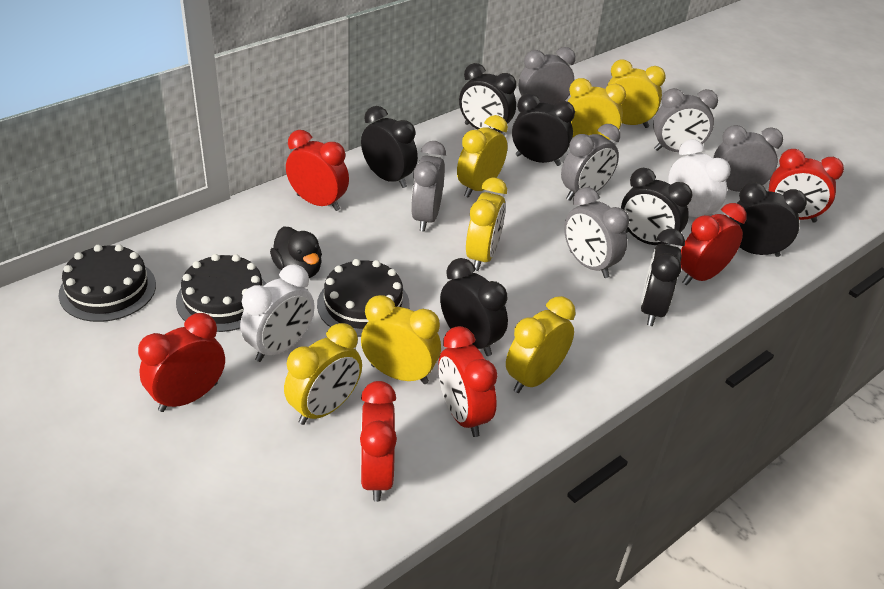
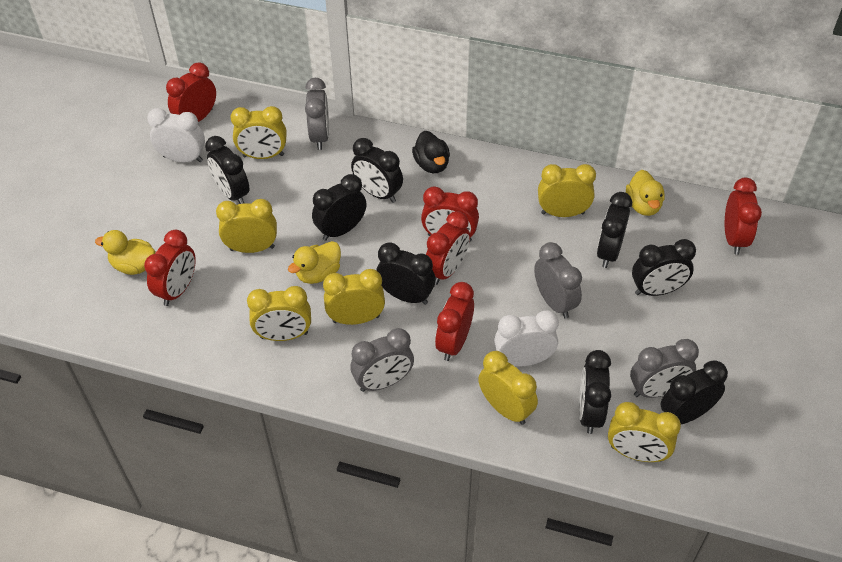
black cake: [58,244,156,322] [176,254,267,332] [317,259,410,337] = 3 -> none = 0
black clock: [361,106,418,188] [440,258,508,356] [459,63,516,136] [512,93,575,166] [621,168,692,245] [641,229,685,326] [729,182,807,257] = 7 -> [205,136,249,204] [312,174,366,241] [351,138,403,203] [376,242,436,305] [579,350,611,434] [597,192,632,268] [632,239,696,296] [660,360,728,424] = 8
grey clock: [411,141,446,232] [519,47,576,105] [561,124,620,201] [564,187,629,278] [653,88,718,152] [713,125,783,192] = 6 -> [305,78,329,150] [350,328,414,392] [534,242,582,319] [630,339,699,398] = 4
yellow duck: none = 0 -> [95,230,156,275] [288,241,341,284] [626,170,665,216] = 3

